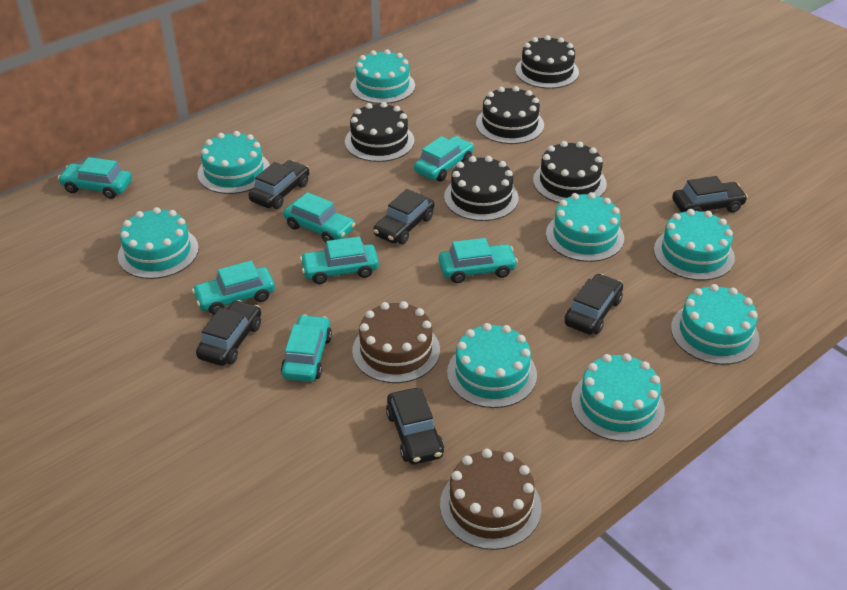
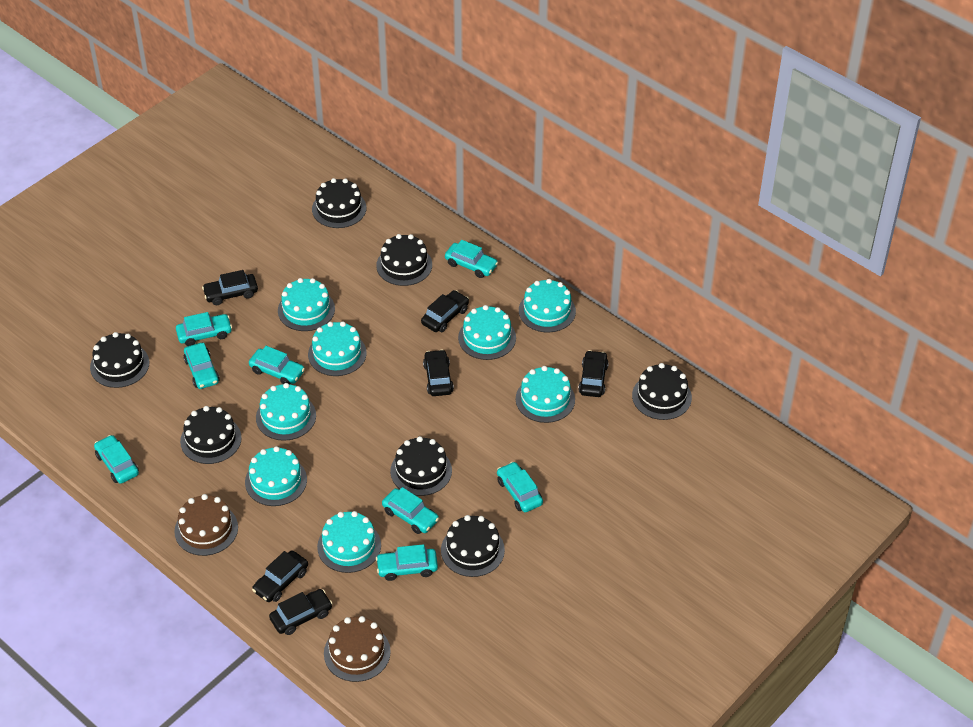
black cake: [345,102,414,162] [444,156,519,221] [476,86,544,144] [515,35,579,89] [533,141,607,203] = 5 -> [90,332,149,388] [180,406,242,464] [312,178,366,228] [376,234,432,286] [390,436,452,496] [441,515,505,577] [632,363,692,420] = 7
turquoise car: [58,157,132,199] [192,261,275,315] [281,315,332,382] [283,192,355,243] [300,237,379,284] [414,136,474,182] [439,238,518,283] = 7 -> [94,435,139,484] [176,312,232,346] [183,343,220,389] [249,346,305,384] [376,544,438,581] [382,487,439,534] [445,240,498,278] [497,462,543,512] = 8

